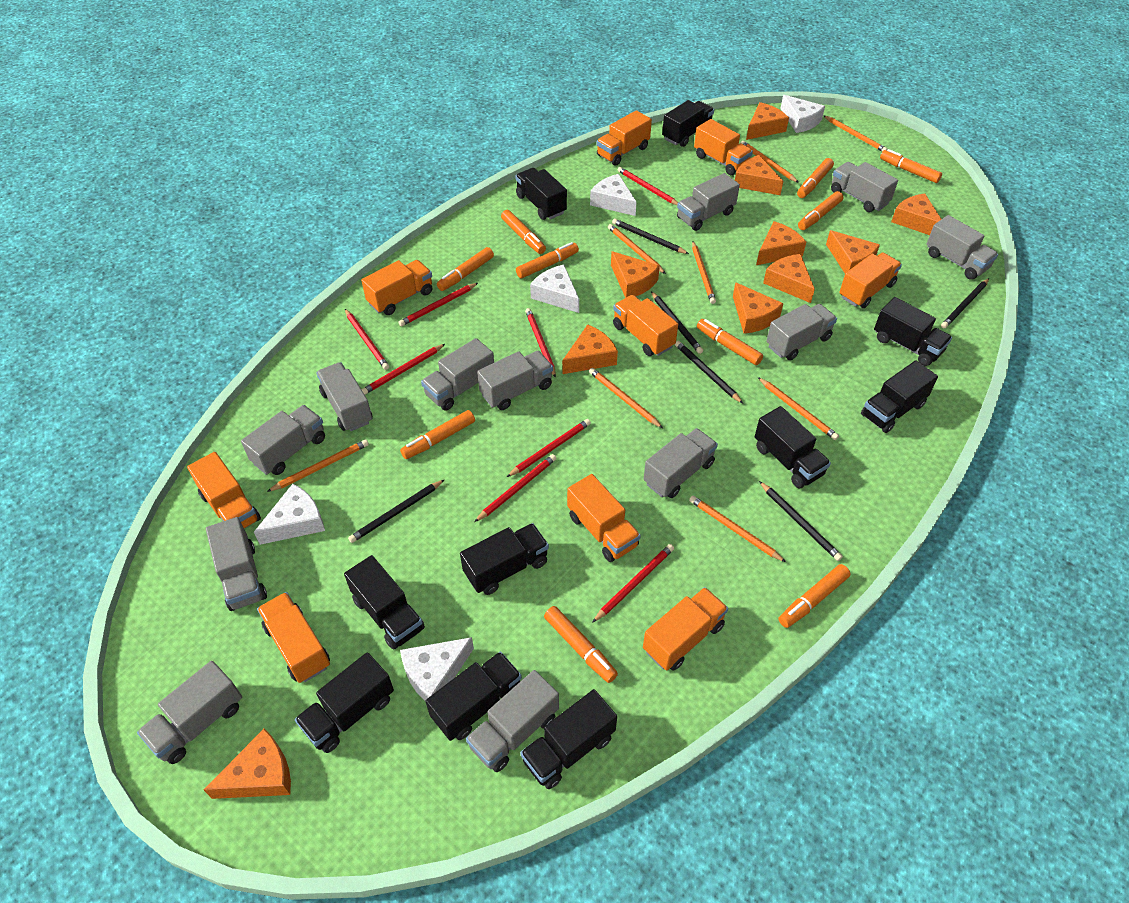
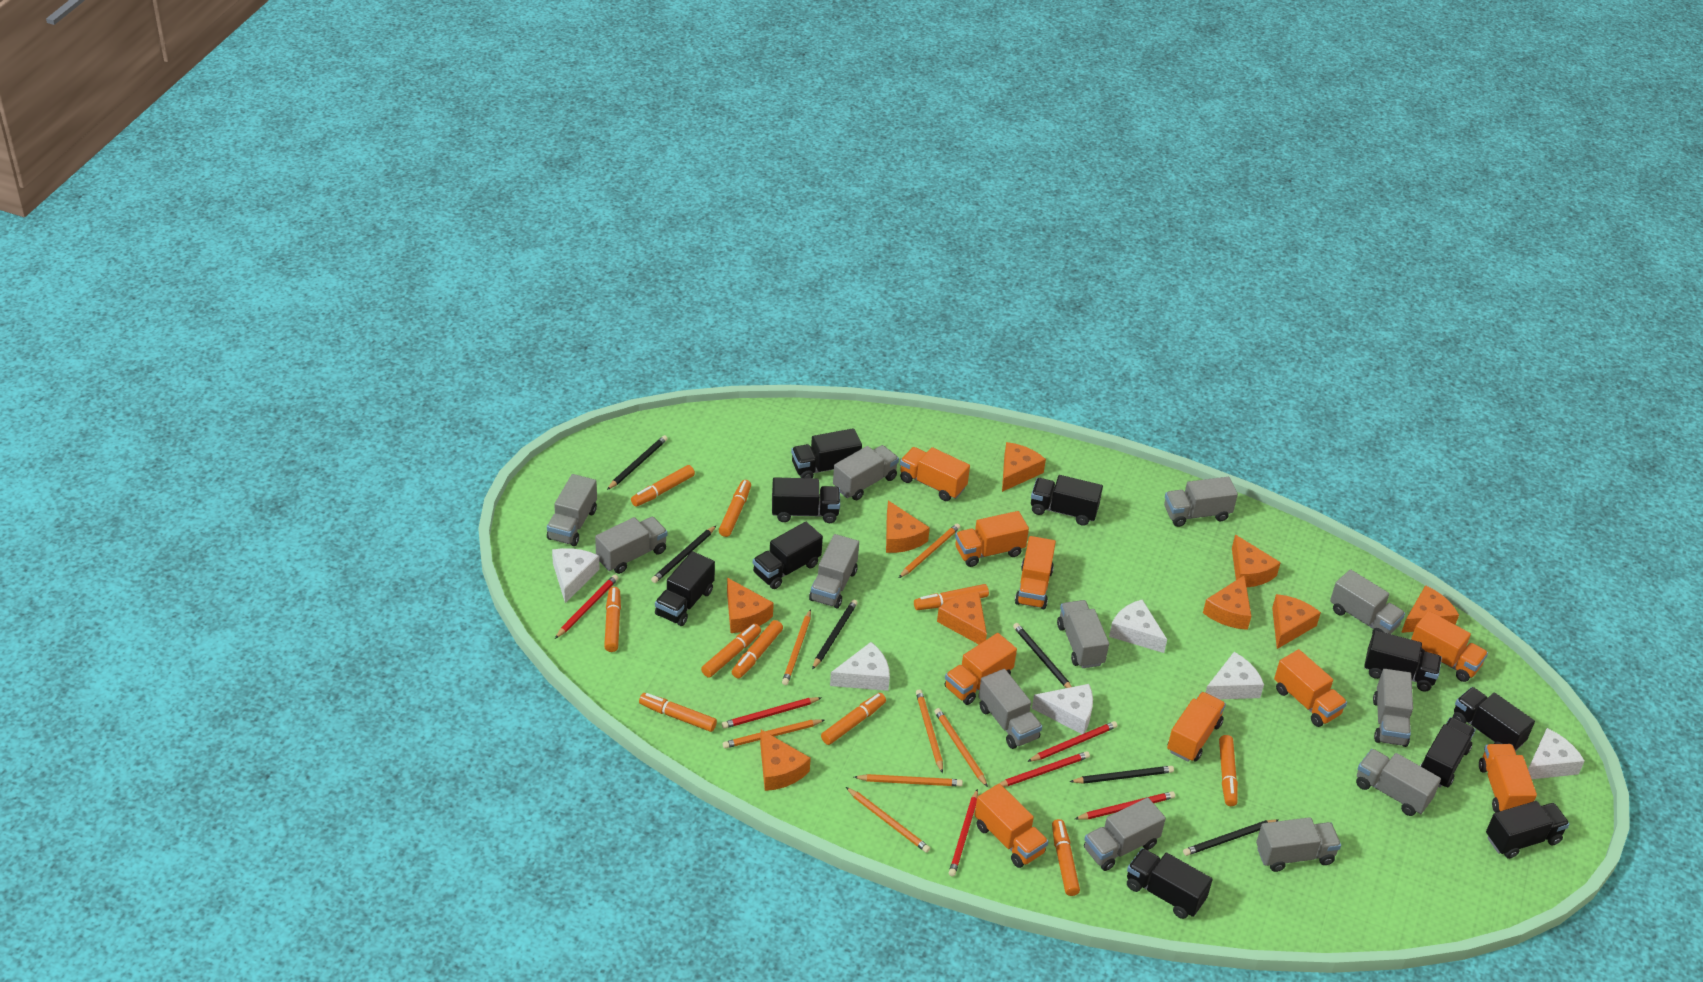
orange cheese: [204,728,291,799] [562,324,618,374] [611,251,660,298] [733,282,784,334] [735,155,783,195] [746,102,789,140] [756,221,806,265] [763,254,815,303] [826,230,880,273] [891,194,941,235] = 10 -> [727,578,774,633] [760,730,811,791] [886,501,930,553] [937,592,987,644] [1002,442,1046,492] [1203,575,1251,630] [1232,535,1281,587] [1272,594,1321,649] [1401,585,1459,633] = 9
orange pencil: [267,440,369,492] [589,368,663,428] [608,224,666,274] [689,495,786,562] [692,241,716,304] [741,141,799,183] [758,377,839,440] [823,115,888,152] = 8 -> [723,719,824,749] [782,609,811,685] [846,787,930,853] [854,774,963,786] [899,523,960,578] [916,689,943,773] [934,708,988,787] = 7
red pencil: [345,309,389,370] [361,344,445,395] [398,283,478,326] [475,454,556,522] [507,419,591,477] [525,308,556,378] [592,544,674,623] [617,167,678,205] = 8 -> [555,575,618,639] [722,697,822,729] [949,789,978,876] [1000,751,1090,787] [1027,721,1117,762] [1075,791,1175,820] = 6
white cheese: [254,484,325,545] [400,637,474,701] [530,265,579,313] [590,174,637,216] [780,95,825,133] = 5 -> [552,548,600,603] [830,642,890,691] [1032,684,1093,734] [1109,599,1167,653] [1205,652,1264,699] [1528,728,1585,779] = 6

